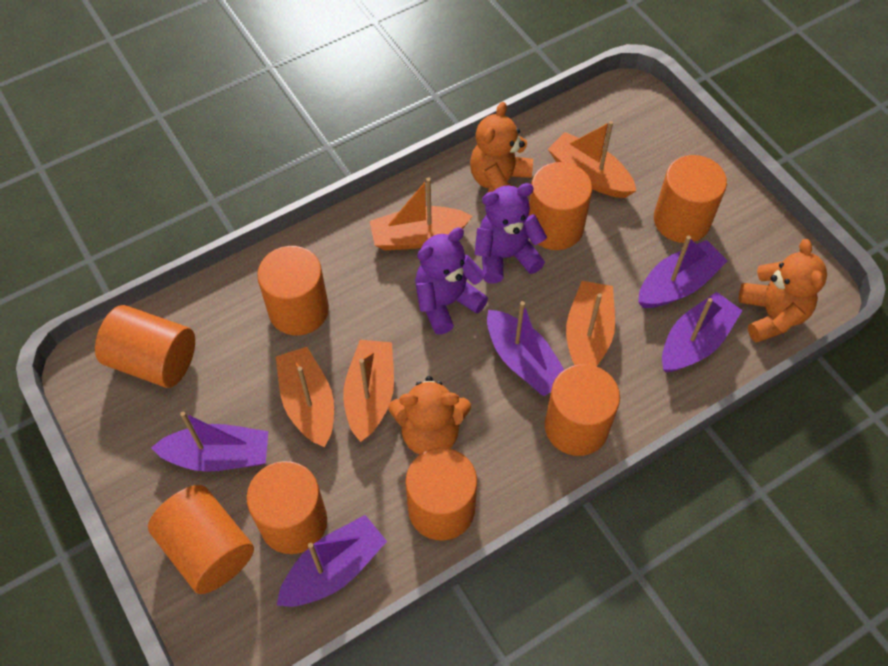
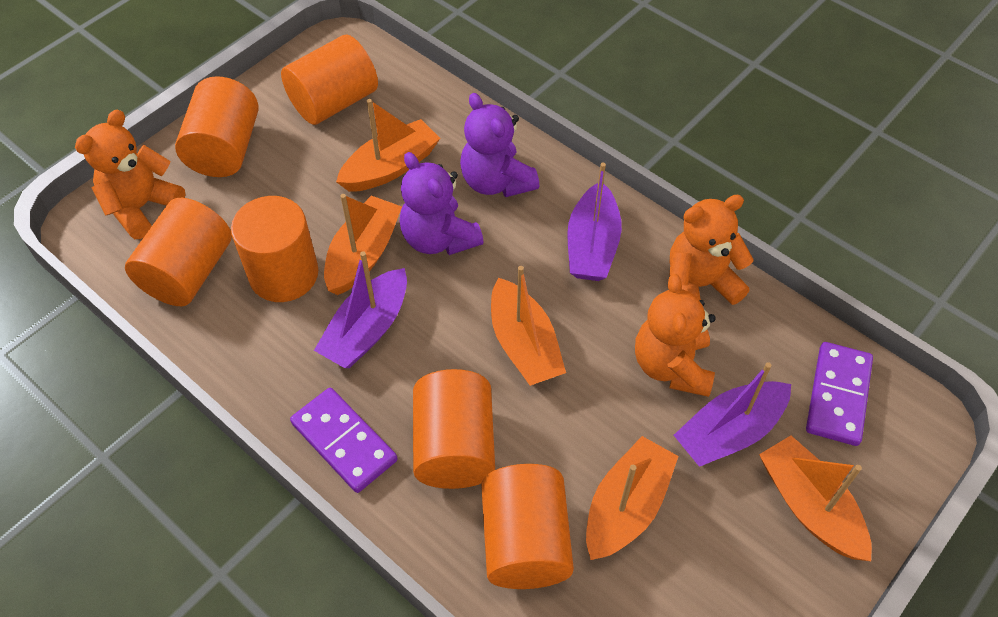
orange cylinder: [95,305,195,388] [148,485,254,594] [247,461,327,554] [257,246,329,336] [406,448,477,541] [528,162,592,250] [545,364,620,456] [654,155,727,243] = 8 -> [125,198,232,306] [175,76,259,177] [231,196,318,302] [281,35,378,125] [413,369,495,489] [481,464,574,589] = 6
purple boat: [151,412,268,472] [277,515,387,607] [487,301,564,396] [638,236,728,308] [662,292,742,373] = 5 -> [314,251,407,368] [567,163,622,281] [674,362,791,467] = 3
purple domino: none = 0 -> [290,388,397,493] [806,342,873,446] = 2

